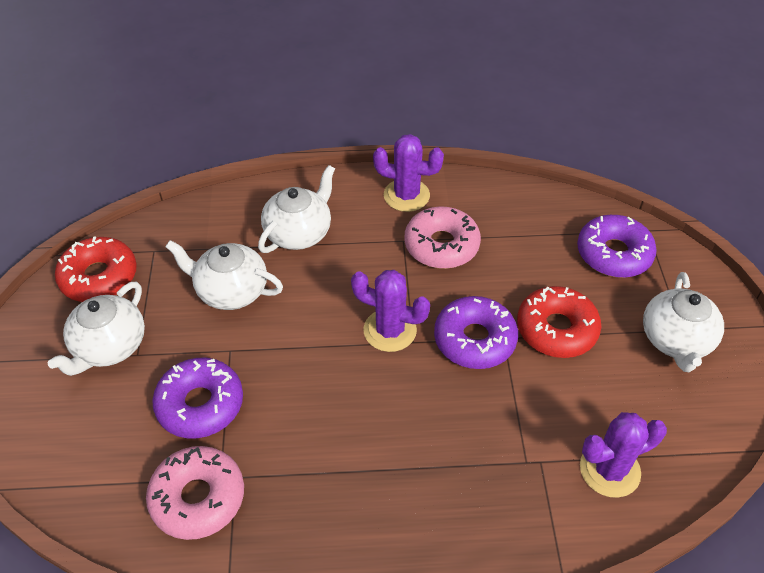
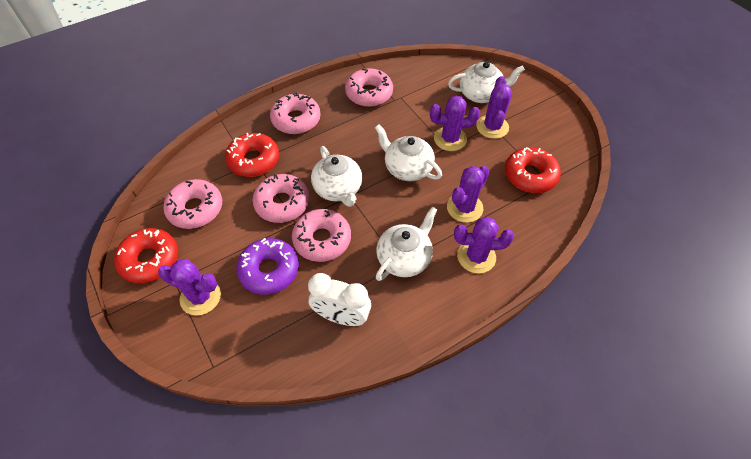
pink donut: [146,446,244,540] [404,206,481,269] = 2 -> [163,179,222,229] [252,174,310,223] [270,92,321,134] [292,209,351,262] [345,68,393,107] = 5
purple cactus: [351,270,430,352] [373,134,444,212] [580,412,667,498] = 3 -> [158,259,221,316] [430,96,480,151] [447,166,490,223] [454,217,514,274] [476,76,512,139] = 5
purple donut: [152,358,243,439] [434,296,518,369] [577,215,657,278] = 3 -> [236,238,299,295] = 1
red donut: [55,236,137,302] [517,286,601,358] = 2 -> [114,228,178,283] [225,133,279,177] [505,147,561,193] = 3
white clock: none = 0 -> [308,273,371,326] = 1

